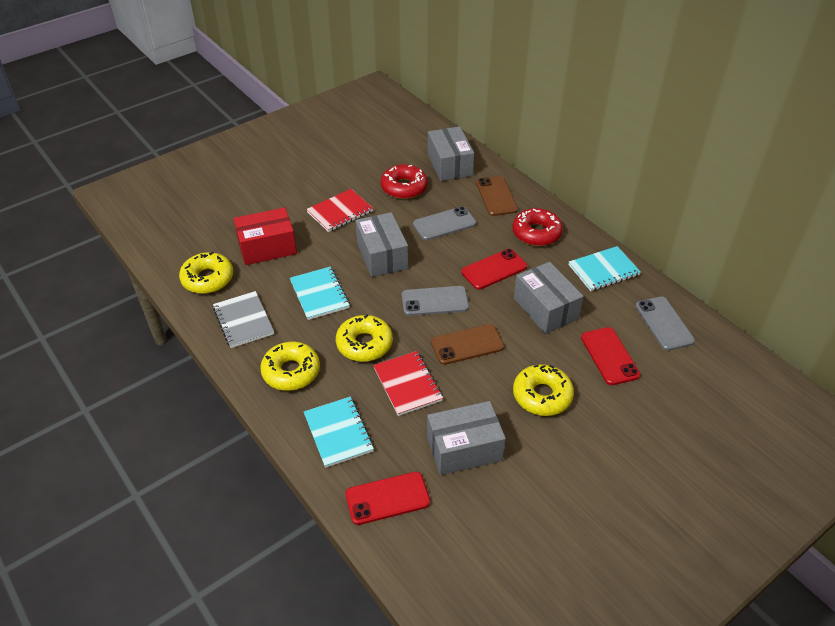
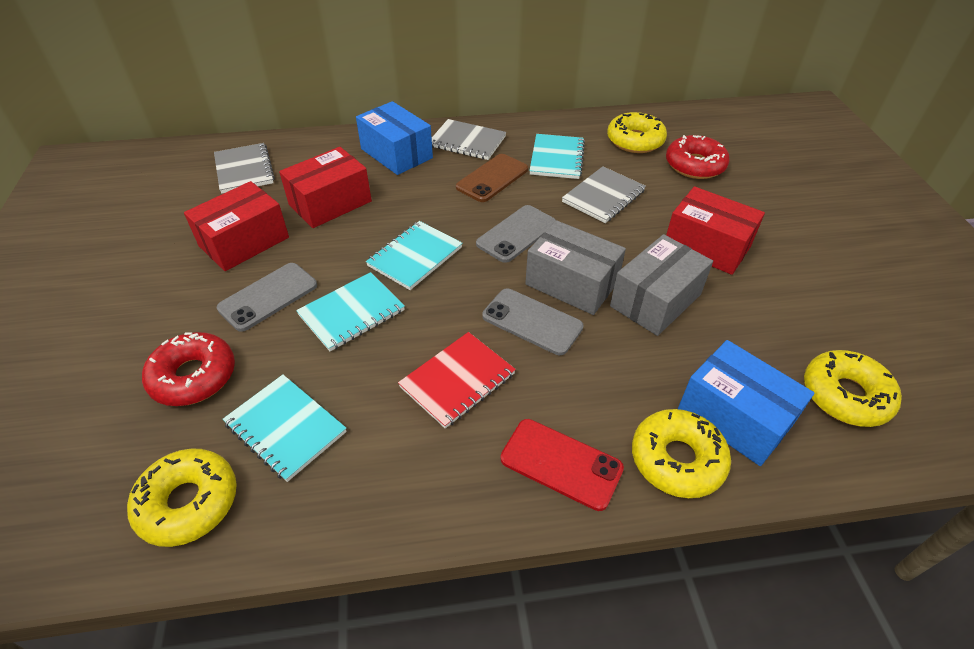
blue box: none = 0 -> [356,101,433,175] [678,340,815,466] = 2
brown phone: [431,324,504,365] [476,176,518,216] = 2 -> [456,154,528,202] = 1
grey box: [355,212,408,277] [427,401,506,475] [428,126,474,181] [514,262,584,334] = 4 -> [525,220,626,315] [610,234,713,336] = 2
grey notebook: [213,291,274,348] = 1 -> [214,143,275,193] [432,119,506,160] [562,166,646,223] = 3
red box: [234,207,297,265] = 1 -> [184,181,289,271] [279,147,372,228] [666,186,765,275] = 3
red notebook: [306,189,373,232] [373,351,443,416] = 2 -> [398,332,516,429] = 1
red phone: [345,472,430,525] [461,249,527,290] [581,327,640,385] = 3 -> [501,419,624,511] = 1
turquoise notebook: [290,267,350,320] [304,397,374,468] [569,246,641,291] = 3 -> [223,375,347,482] [296,272,405,351] [366,221,463,290] [529,134,585,179] = 4

